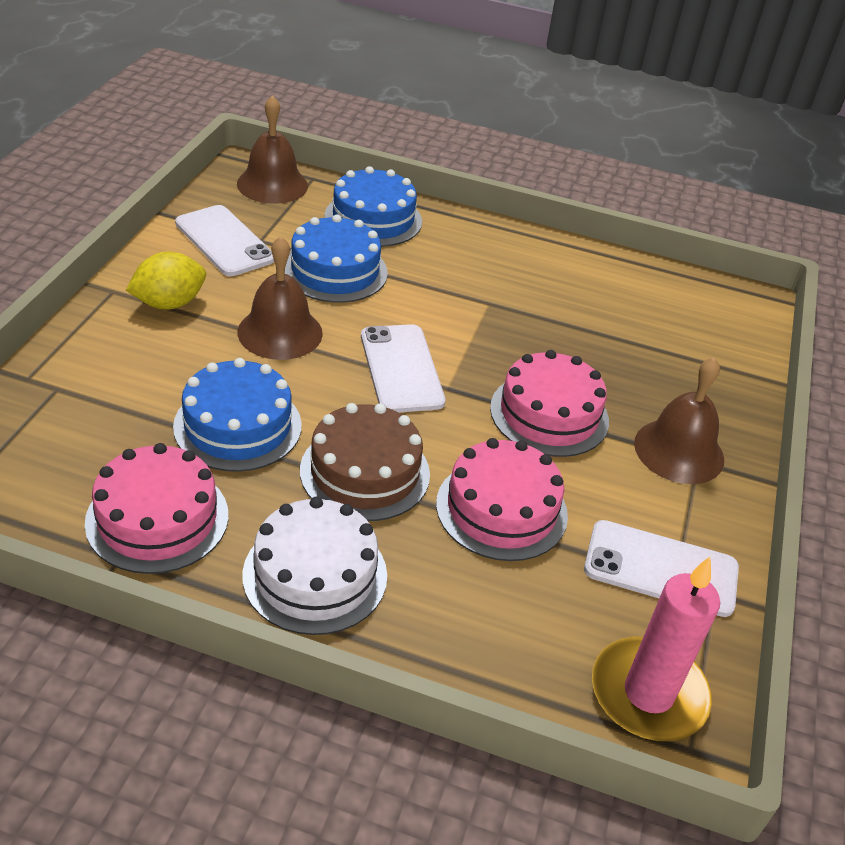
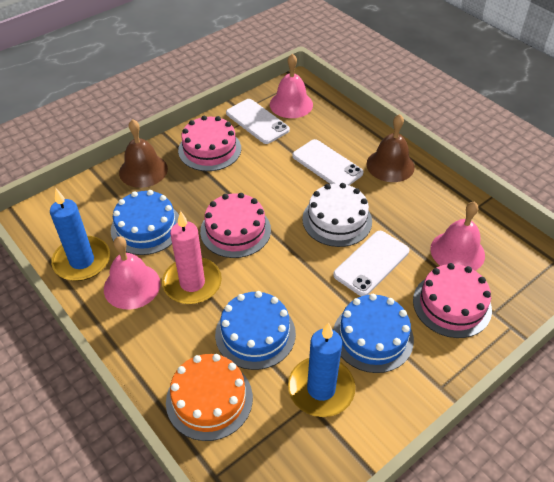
blue candle: none = 0 -> [50,189,110,281] [288,323,355,417] = 2
brown bell: [237,95,308,204] [237,236,323,360] [634,357,724,484] = 3 -> [119,119,168,188] [366,114,415,182] = 2
brown cake: [300,403,430,521] = 1 -> none = 0
orange cake: none = 0 -> [166,354,253,441] = 1
pink bell: none = 0 -> [104,236,161,310] [270,53,313,118] [430,201,485,271] = 3
yellow lemon: [126,252,206,310] = 1 -> none = 0

